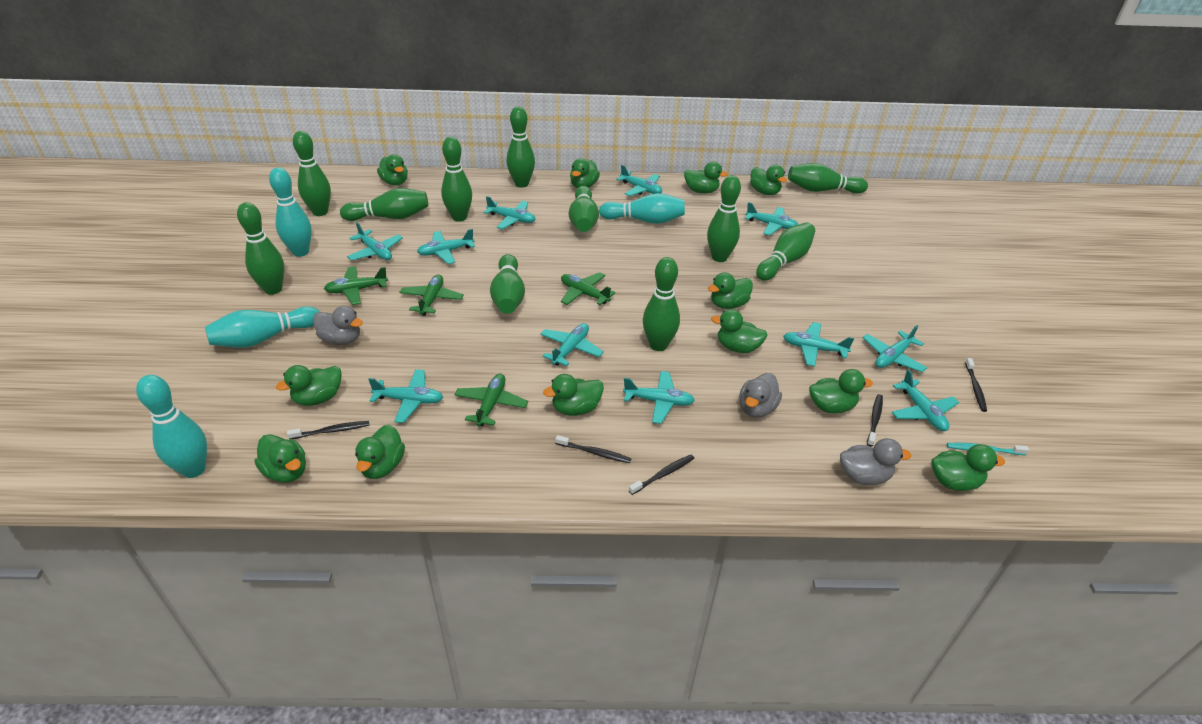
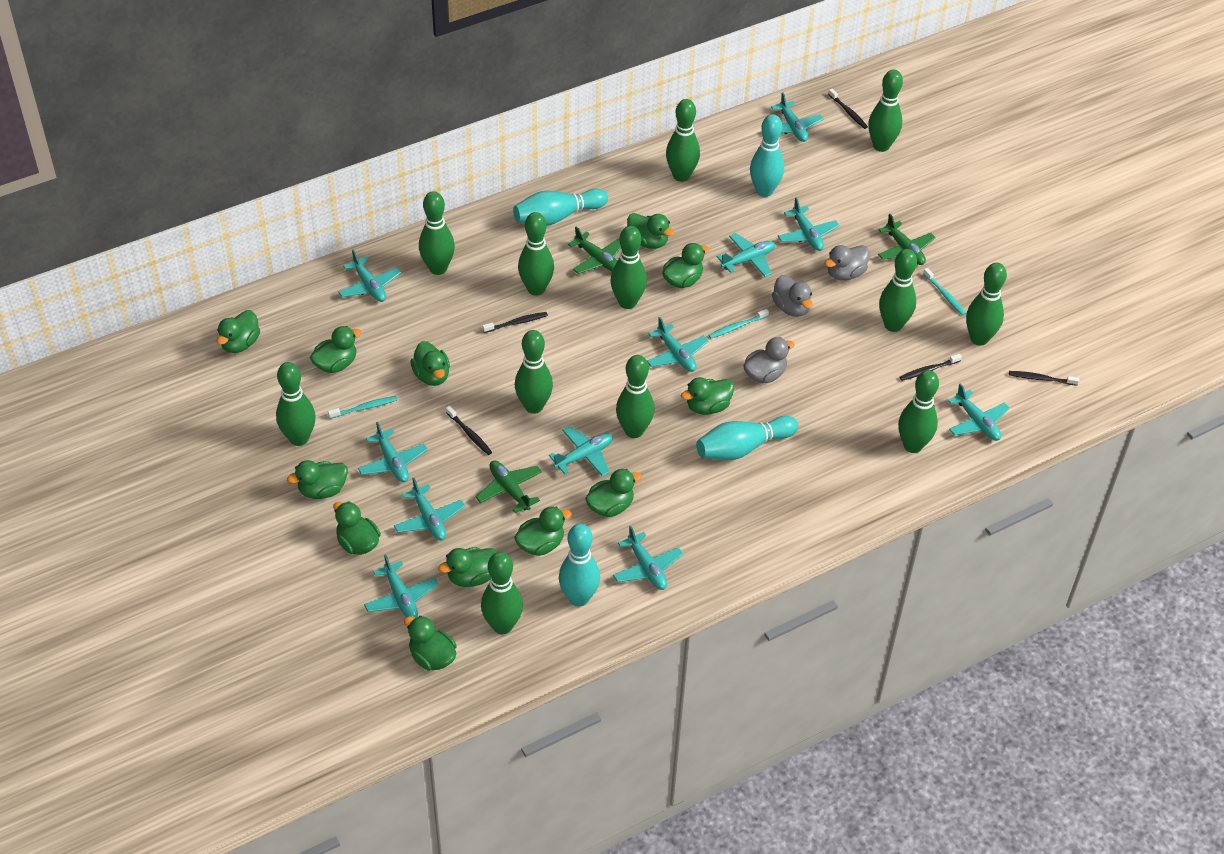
green bowling pin: [237,202,284,295] [293,131,331,216] [340,188,429,221] [441,137,472,222] [490,254,525,314] [507,106,535,188] [569,186,599,232] [643,257,680,351] [707,175,741,262] [756,222,815,281] [788,163,868,194] = 11 -> [276,362,316,446] [419,191,455,275] [481,552,523,634] [515,330,553,414] [518,212,554,296] [610,226,647,309] [616,355,655,438] [666,99,700,182] [868,70,903,152] [879,249,917,332] [898,370,939,453] [966,263,1007,346] = 12
green plane: [324,266,388,305] [399,274,464,316] [454,374,528,426] [561,272,616,305] = 4 -> [475,461,542,513] [568,226,621,274] [878,214,936,265] = 3
turquoise toothbrush: [947,443,1029,455] = 1 -> [328,396,397,419] [709,309,769,338] [923,268,966,316] = 3

